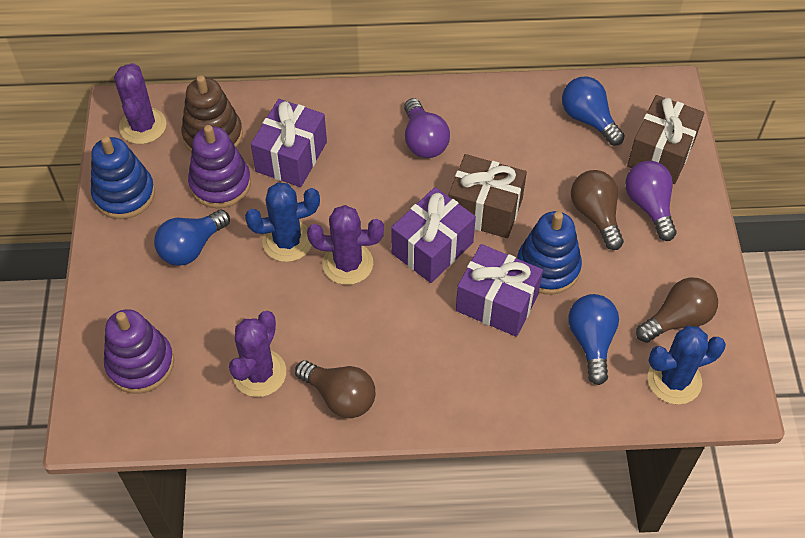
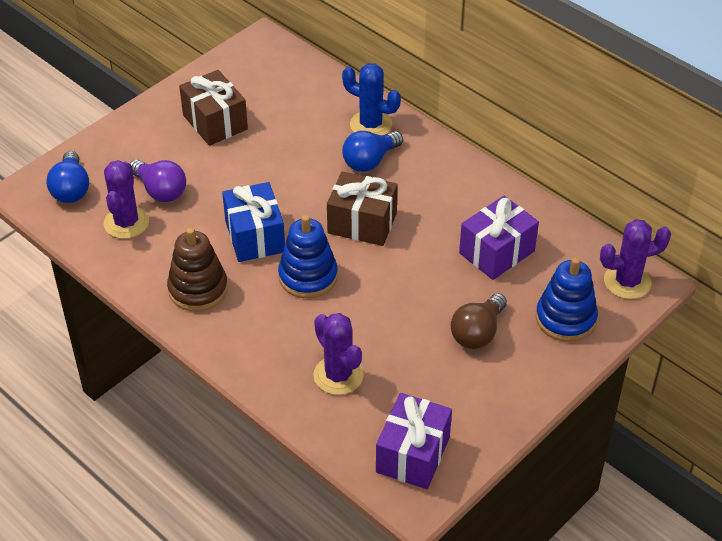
blue cactus: [245,182,320,262] [648,326,726,404] = 2 -> [342,63,401,135] = 1
blue gift: none = 0 -> [222,182,285,262] = 1
blue light bulb: [154,210,230,266] [562,77,625,146] [568,294,619,385] = 3 -> [46,151,89,203] [342,131,403,172] = 2
brown light bulb: [295,360,375,418] [571,170,624,250] [636,278,718,343] = 3 -> [451,293,507,349] = 1
purple gift: [251,99,327,187] [391,187,476,283] [456,244,543,337] = 3 -> [376,393,452,489] [459,196,539,280] = 2
purple light bulb: [404,98,450,158] [625,161,677,241] = 2 -> [130,160,186,202] = 1
purple stacking toy: [104,309,174,394] [188,125,251,208] = 2 -> none = 0

